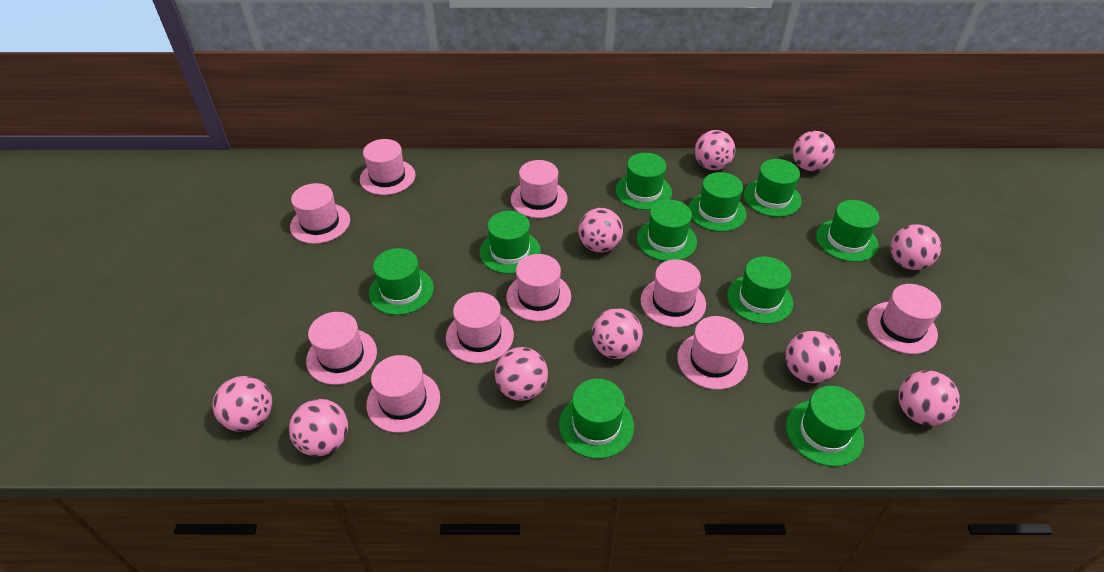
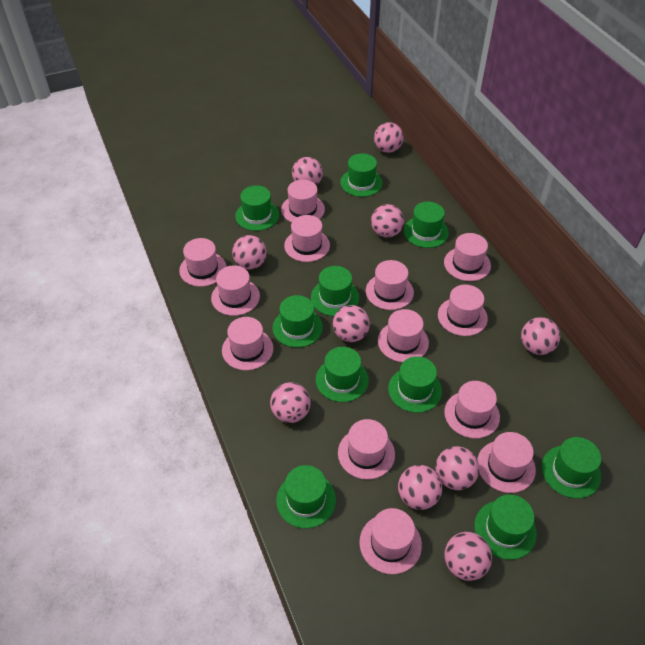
pink hat: [290,183,350,244] [306,312,377,385] [360,139,415,195] [366,355,440,433] [446,292,514,363] [506,254,571,321] [511,160,568,218] [641,259,706,327] [677,316,748,390] [867,284,941,354] = 10 -> [179,238,227,287] [211,265,260,316] [222,317,273,370] [281,180,325,222] [284,215,330,262] [338,419,395,480] [359,508,422,574] [366,260,414,310] [378,309,429,362] [438,285,488,336] [444,233,491,281] [444,381,500,439] [477,432,536,493] = 13

